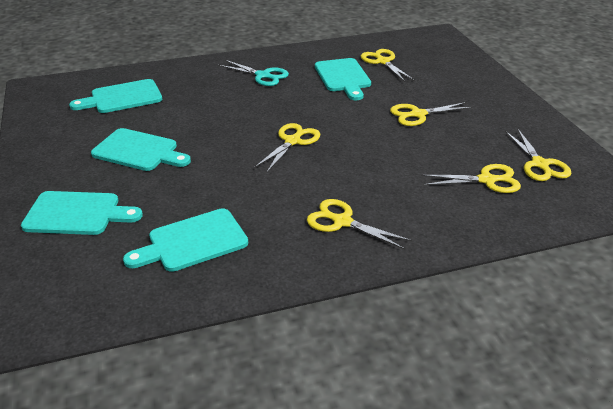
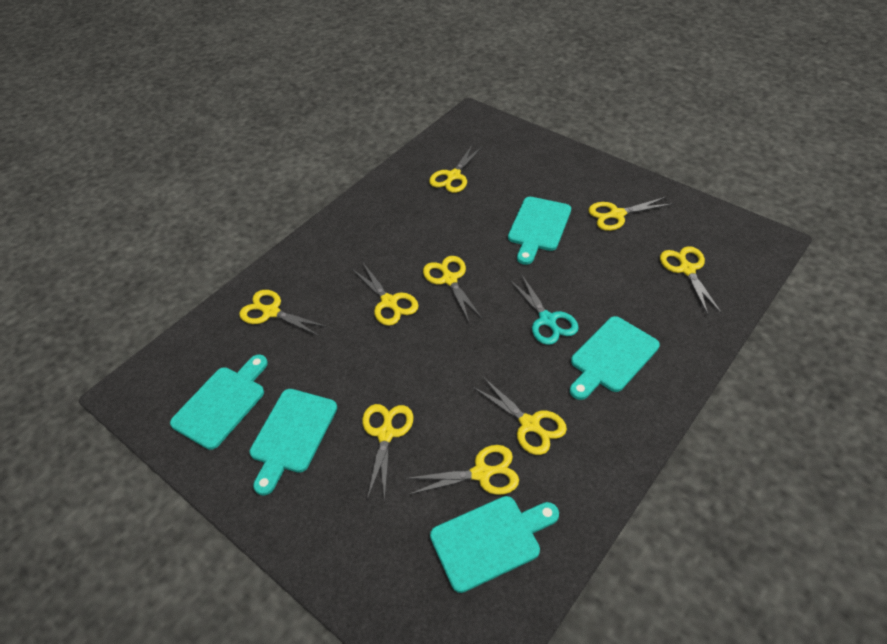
yellow scissors: [254,123,320,172] [307,199,412,249] [361,49,415,82] [390,102,473,126] [421,164,521,193] [505,129,571,181] = 6 -> [239,290,328,336] [352,263,419,326] [362,404,413,502] [405,445,519,495] [423,256,482,321] [429,144,483,193] [472,377,567,455] [588,197,672,231] [660,246,722,315] = 9

